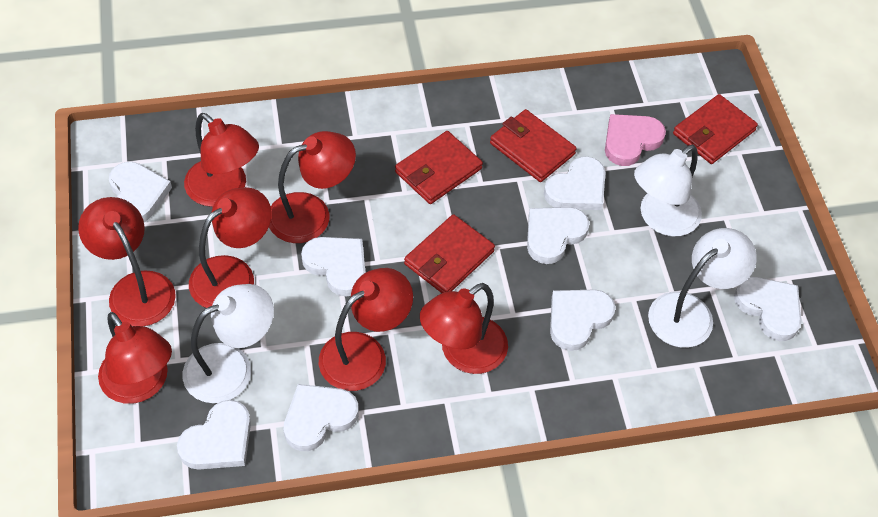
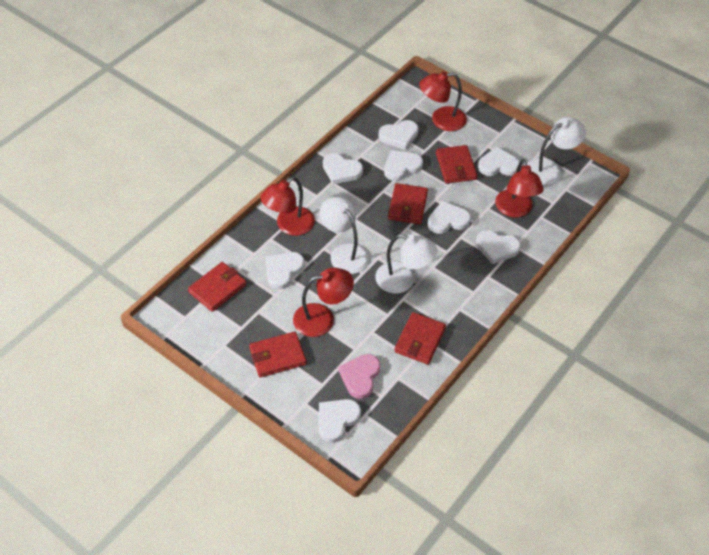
red lamp: [78,197,176,326] [98,312,172,404] [184,113,259,207] [189,187,272,308] [269,131,356,243] [319,268,413,391] [420,283,508,374] = 7 -> [260,177,315,236] [293,268,354,337] [419,71,467,131] [495,159,544,217] = 4
red wallet: [395,131,483,204] [404,214,495,293] [490,109,577,182] [673,94,758,164] = 4 -> [188,262,246,312] [249,332,307,377] [388,183,428,224] [394,312,446,365] [436,145,477,184] = 5

